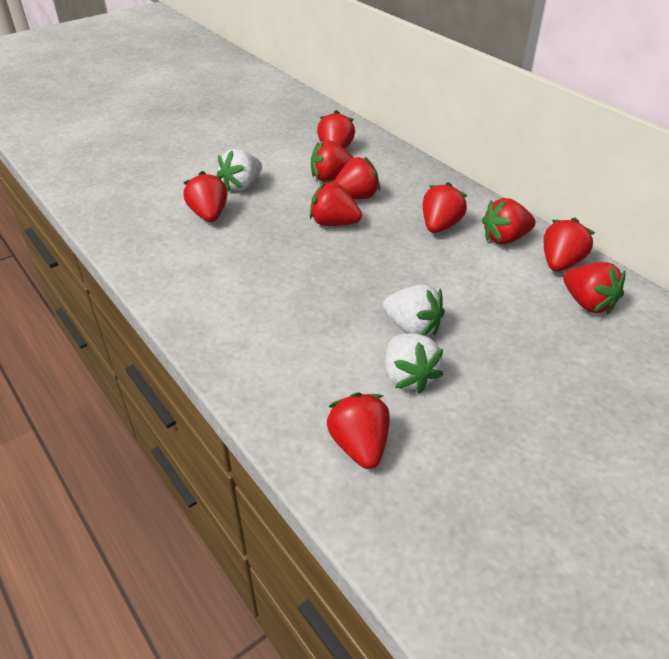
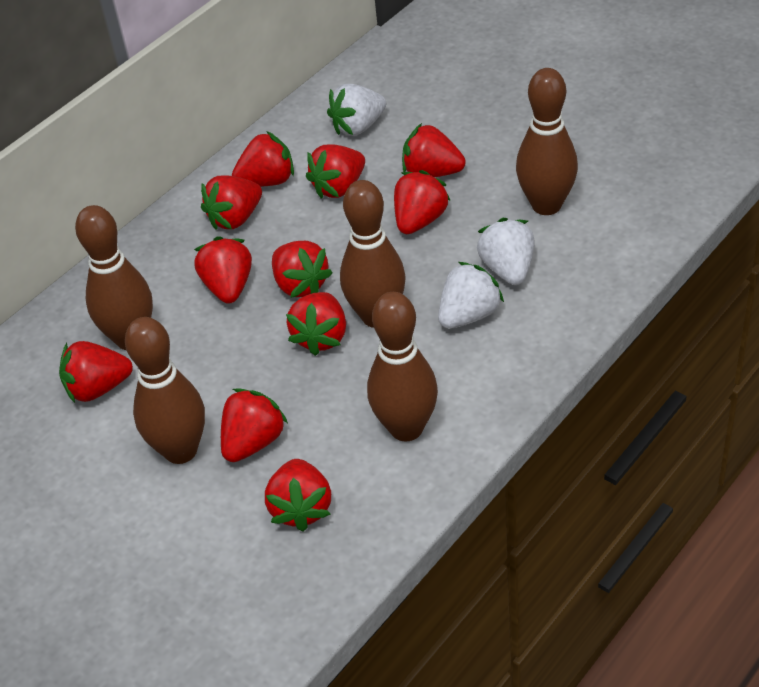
brown bowling pin: none = 0 -> [75,205,153,350] [125,317,205,464] [340,180,406,328] [367,292,438,442] [516,68,578,215] = 5
red strawberry: [183,171,228,222] [310,181,362,226] [311,140,354,182] [317,110,355,149] [327,392,390,469] [334,156,380,199] [423,182,467,233] [482,198,536,245] [543,218,595,272] [563,262,625,315] = 10 -> [59,341,133,403] [194,236,252,304] [201,175,262,230] [221,388,288,462] [232,131,294,187] [265,459,331,532] [272,241,333,298] [286,292,346,356] [306,144,365,199] [394,170,451,234] [402,123,466,177] = 11

